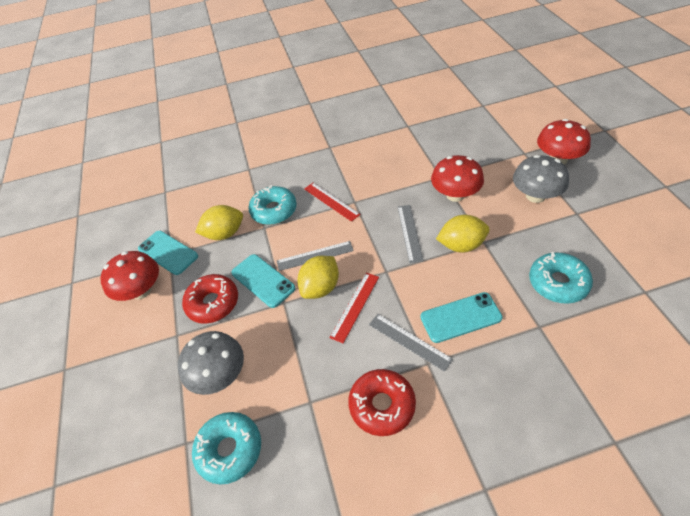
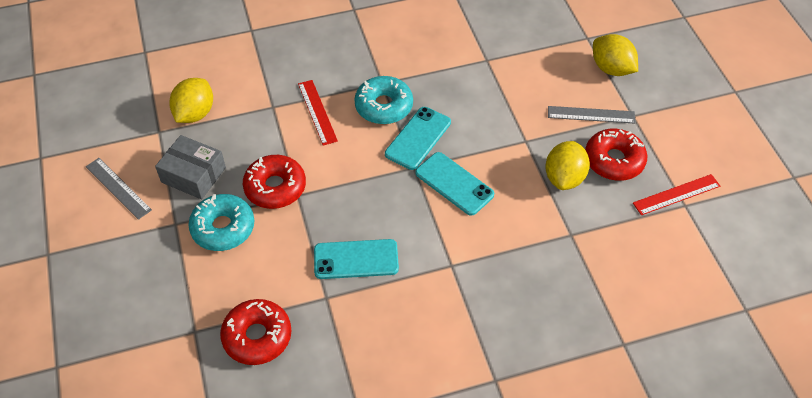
grey box: none = 0 -> [155,135,226,199] = 1
grey mushroom: [178,331,244,395] [513,155,569,203] = 2 -> none = 0
grey ruler: [277,241,354,271] [369,314,453,372] [398,205,423,263] = 3 -> [86,158,152,220] [548,106,636,124] = 2
red donut: [182,274,238,324] [348,369,416,436] = 2 -> [220,299,291,365] [243,155,306,209] [585,128,648,181] = 3
red mushroom: [100,251,159,301] [431,155,484,202] [537,119,591,164] = 3 -> none = 0
turquoise donut: [192,412,261,485] [248,185,297,225] [529,252,593,304] = 3 -> [188,194,254,251] [354,76,413,124] = 2

